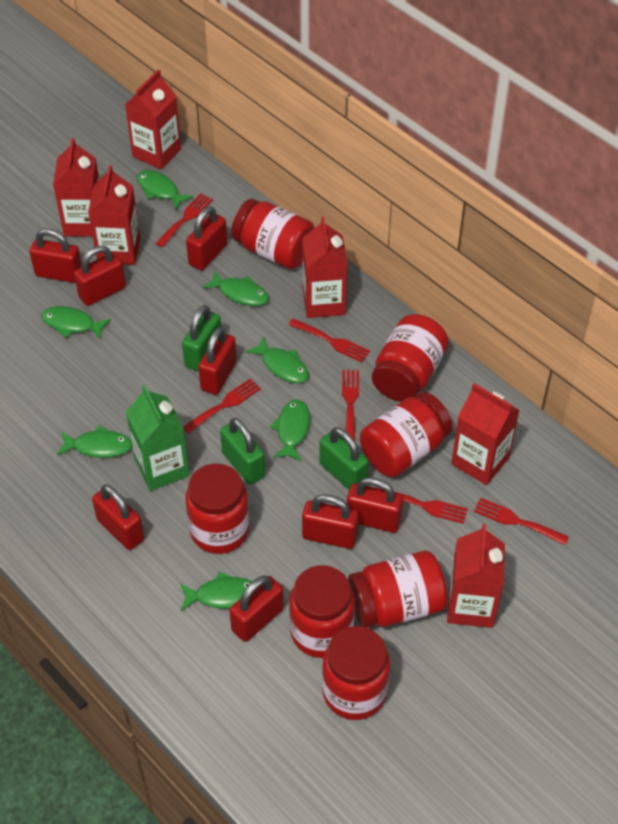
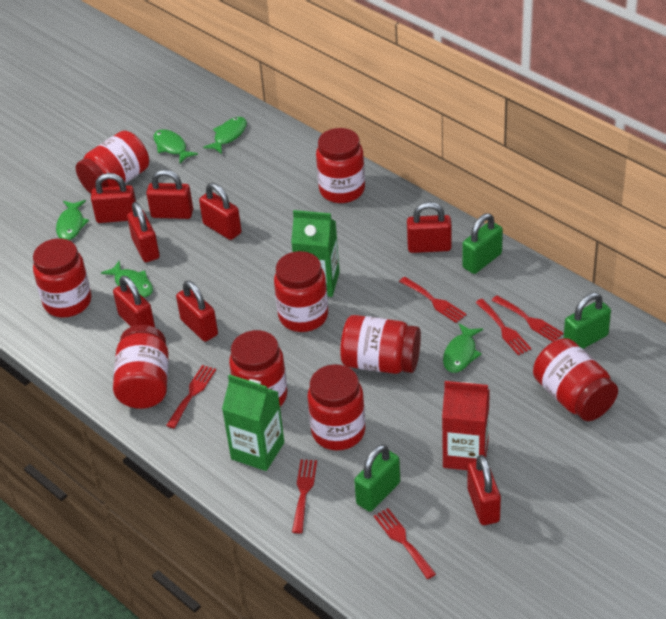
green carton: [126,385,190,491] = 1 -> [222,374,284,471] [291,210,340,297] = 2
green fish: [41,306,111,339] [57,425,132,458] [137,170,193,210] [180,572,253,611] [202,271,269,306] [245,337,309,383] [270,399,310,461] = 7 -> [56,200,89,240] [101,261,153,297] [153,129,198,163] [203,117,247,154] [443,323,483,373] = 5
red carton: [53,138,99,236] [88,165,140,265] [125,70,181,169] [302,217,348,318] [447,524,505,628] [451,383,520,485] = 6 -> [442,381,490,470] = 1
red jar: [185,464,250,554] [231,199,315,269] [289,565,355,658] [322,626,390,720] [348,551,448,628] [360,392,453,477] [372,314,449,402] = 7 -> [33,239,91,318] [76,131,149,194] [113,325,169,409] [229,330,288,406] [274,251,328,332] [308,364,365,450] [316,128,365,203] [340,315,421,374] [533,338,618,421] = 9

